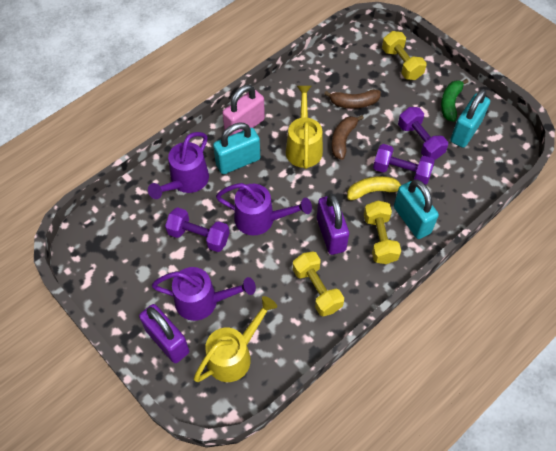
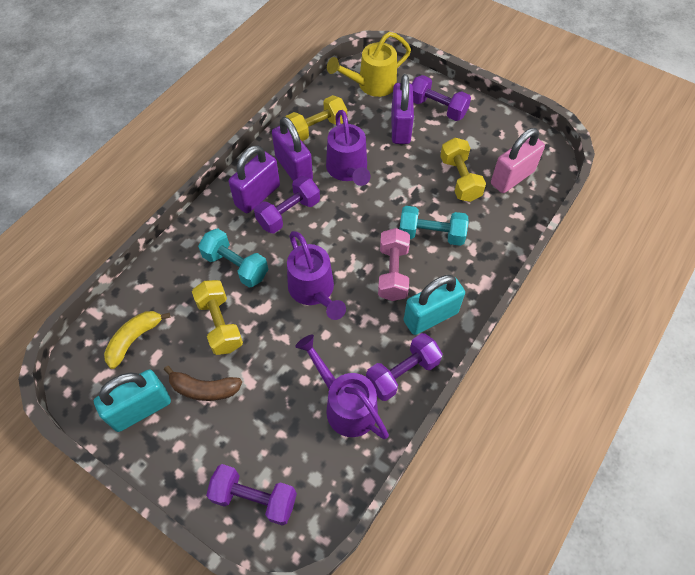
brown banana: [324,89,381,108] [332,115,364,160] = 2 -> [164,366,242,401] = 1
green banana: [441,79,468,122] = 1 -> none = 0
pink dumbbell: none = 0 -> [378,228,410,301] = 1
purple dumbbell: [165,207,229,252] [373,144,435,185] [398,107,448,160] = 3 -> [206,464,297,526] [254,176,320,233] [366,333,442,401] [412,75,471,121] = 4
purple padlock: [139,304,189,363] [317,194,349,255] = 2 -> [229,145,280,213] [272,117,313,181] [391,74,414,144] = 3
turquoise dumbbell: none = 0 -> [198,229,268,287] [399,206,469,246] = 2
turquoise padlock: [213,123,260,174] [394,180,439,239] [450,89,490,148] = 3 -> [94,369,171,432] [404,275,465,335] = 2
yellow watering can: [194,296,277,382] [286,86,323,169] = 2 -> [327,32,411,97] = 1

